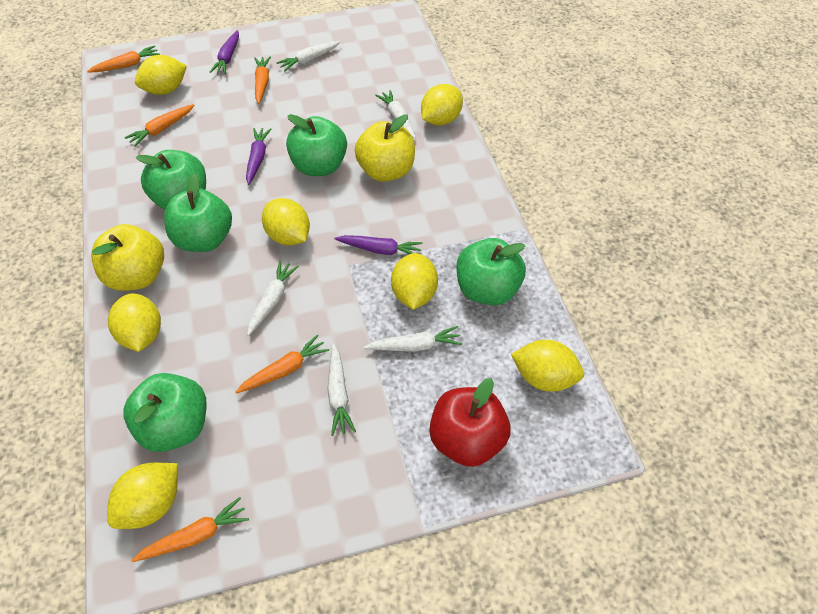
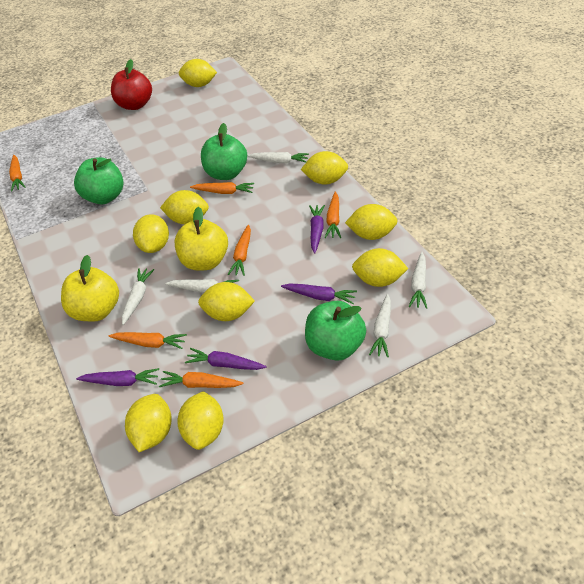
green apple: [123,373,206,452] [136,150,206,210] [164,173,232,252] [286,114,347,176] [457,238,526,305] = 5 -> [74,157,124,204] [201,123,247,180] [305,301,366,361] = 3
orange carrot: [87,45,160,73] [124,104,194,147] [131,497,249,562] [236,334,329,394] [254,56,271,104] = 5 -> [9,155,26,192] [109,332,187,349] [159,371,243,388] [190,182,254,194] [228,225,251,276] [324,192,341,238] = 6
purple carrot: [210,30,239,74] [246,128,271,185] [335,235,423,255] = 3 -> [76,368,159,386] [185,348,266,370] [281,284,357,304] [309,205,325,254] = 4
yellow lemon: [107,463,178,529] [108,293,161,352] [135,55,187,95] [262,198,310,246] [391,253,438,310] [421,84,463,126] [511,340,584,392] = 7 -> [125,394,172,452] [133,214,169,253] [160,190,209,224] [177,391,224,450] [179,59,217,87] [198,282,255,321] [301,151,348,185] [345,204,398,240] [352,248,408,287] = 9

